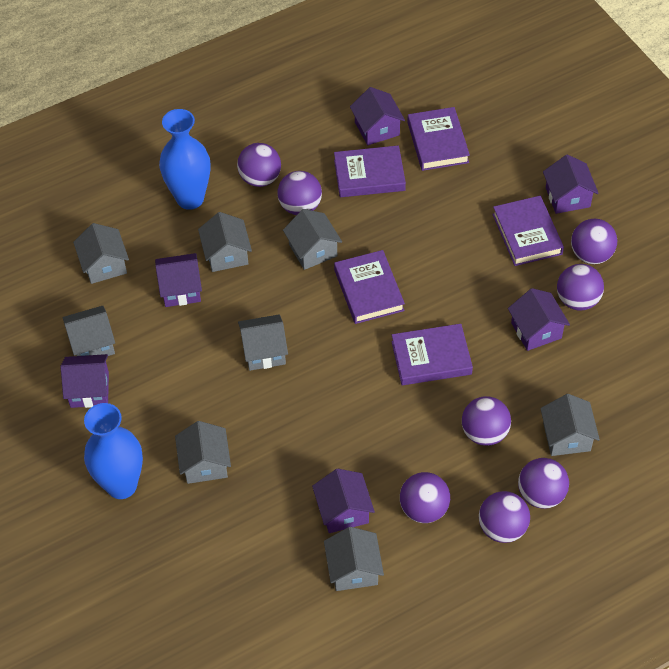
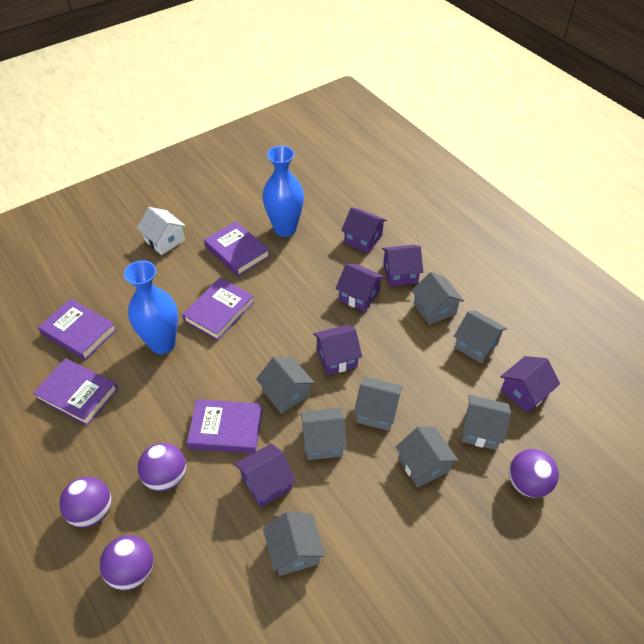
purple ball: [237,143,281,187] [278,171,322,215] [400,472,450,523] [462,396,511,446] [479,491,530,543] [518,458,569,509] [557,264,604,311] [571,219,617,264] = 8 -> [59,477,111,527] [100,535,154,590] [138,443,186,491] [509,449,559,498] = 4
white house: none = 0 -> [137,207,186,255] = 1

